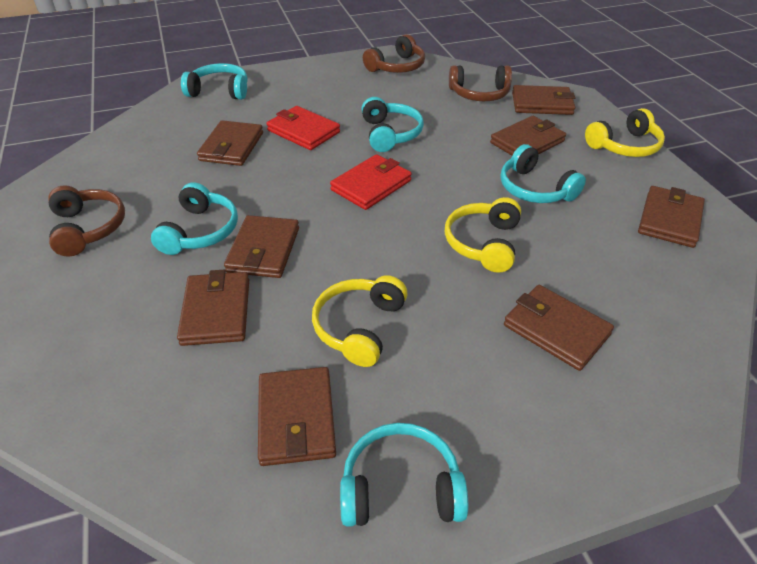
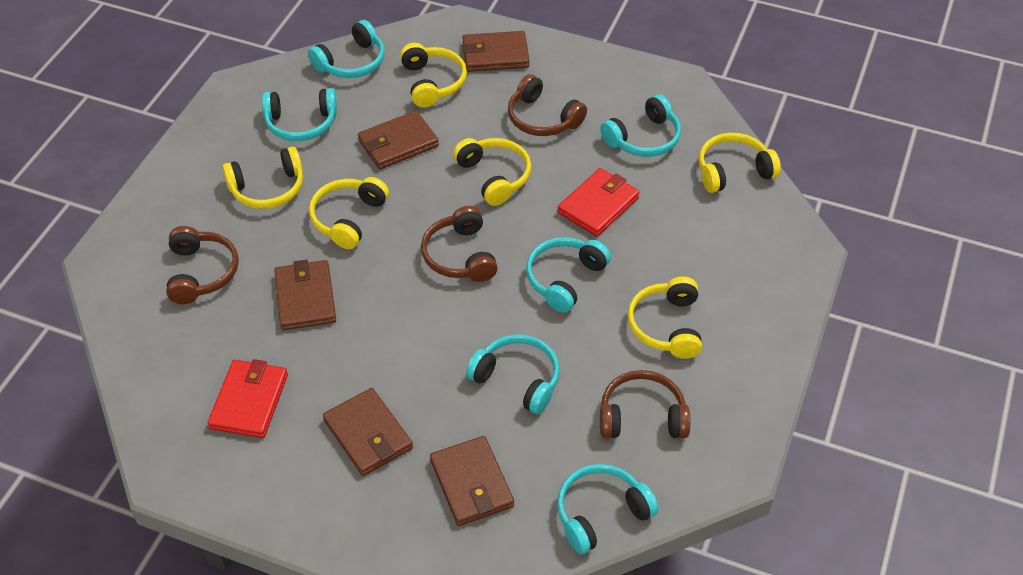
brown headphones: [48,185,125,256] [363,34,425,73] [449,65,512,101] = 3 -> [166,226,239,304] [421,206,498,282] [508,74,587,136] [600,370,690,438] = 4
brown wallet: [177,270,249,346] [197,120,263,166] [224,215,299,278] [258,367,336,466] [490,116,566,155] [504,285,614,371] [512,85,575,115] [638,186,705,248] = 8 -> [274,259,336,330] [323,388,413,476] [358,111,439,169] [430,436,514,526] [462,31,530,72] = 5
turquoise headphones: [151,182,238,255] [181,63,248,100] [340,423,468,527] [361,97,424,152] [500,144,586,203] = 5 -> [262,88,337,141] [308,20,385,78] [466,334,560,414] [526,237,611,313] [557,464,658,554] [600,94,681,157] = 6
yellow headphones: [312,275,408,367] [445,197,521,273] [585,108,665,157] = 3 -> [222,147,303,209] [309,177,389,249] [400,43,467,108] [453,138,531,206] [627,276,702,359] [699,133,781,193] = 6

